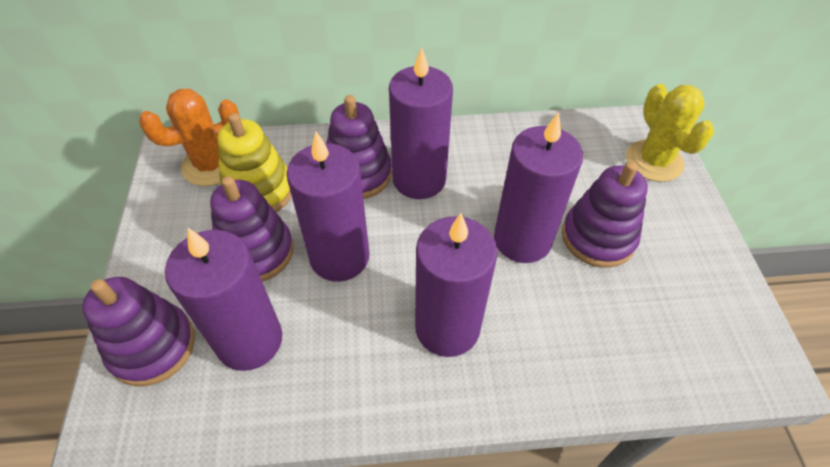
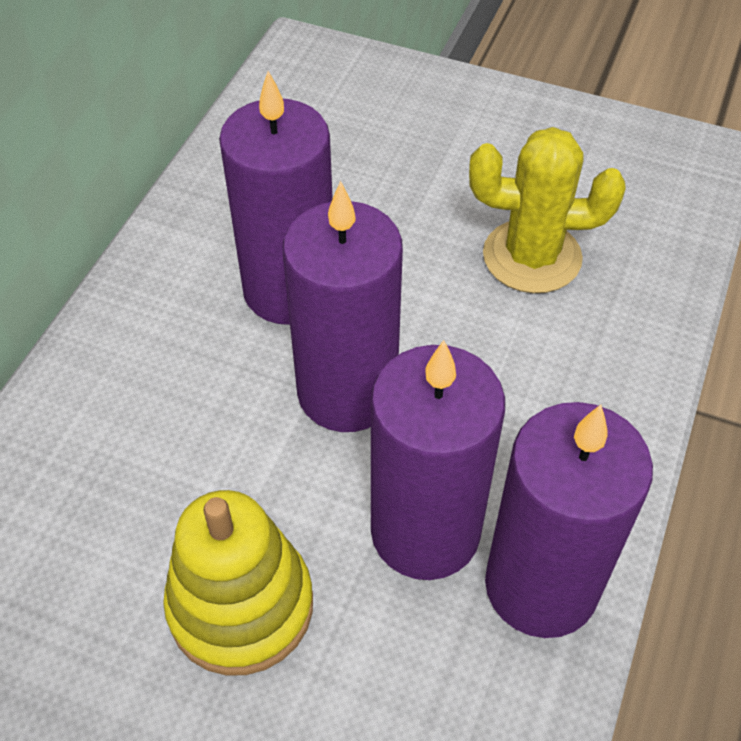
orange cactus: [139,88,240,186] = 1 -> none = 0
purple candle: [165,228,282,371] [287,132,369,282] [389,47,453,199] [415,213,498,357] [494,112,583,263] = 5 -> [219,71,333,325] [283,181,403,432] [371,340,505,580] [485,402,653,638] = 4
purple stacking toy: [82,277,195,386] [210,176,294,281] [326,95,392,199] [562,161,648,268] = 4 -> none = 0

